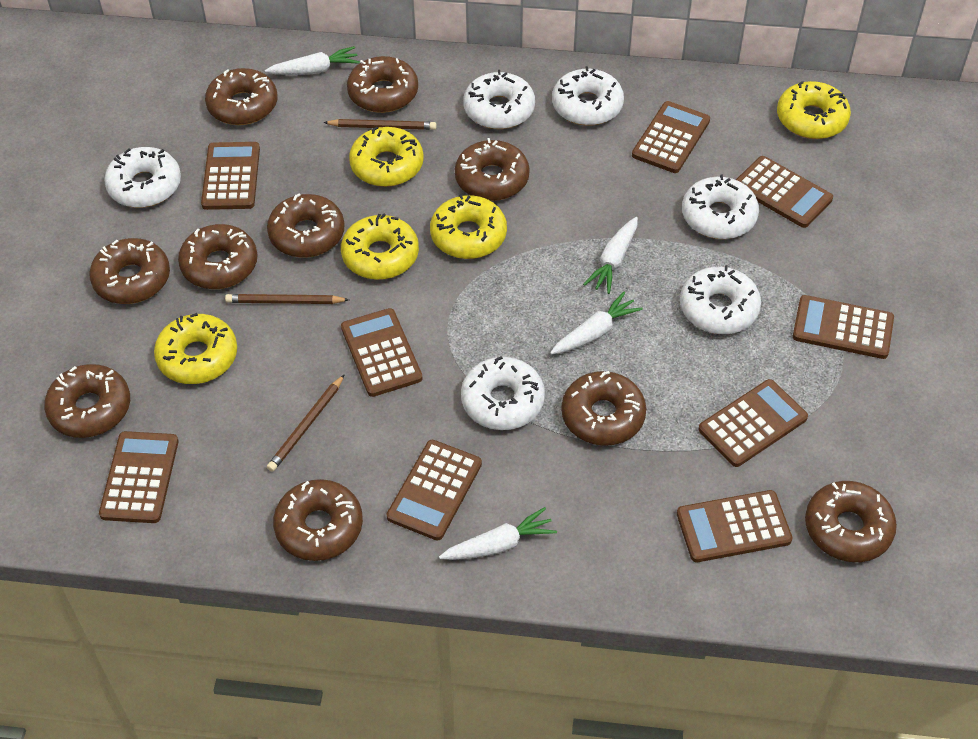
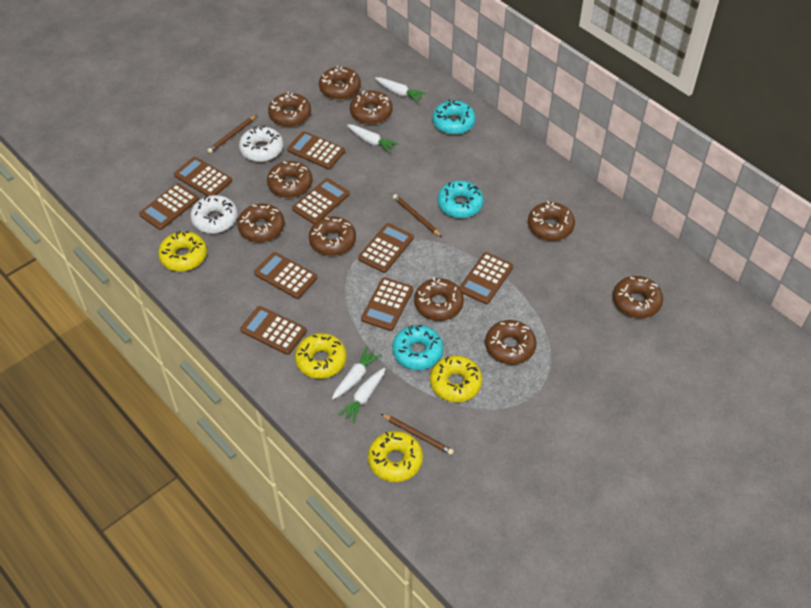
turquoise donut: none = 0 -> [392,325,444,370] [432,99,476,135] [437,181,484,218] = 3
white donut: [104,147,181,208] [461,356,545,430] [463,70,535,129] [552,66,624,126] [680,265,761,334] [682,175,759,239] = 6 -> [190,195,238,234] [239,126,283,162] = 2
yellow donut: [154,313,237,384] [341,213,419,280] [349,126,424,187] [430,194,507,259] [777,81,851,139] = 5 -> [158,231,207,272] [295,333,347,379] [368,431,423,482] [430,355,482,402] = 4

